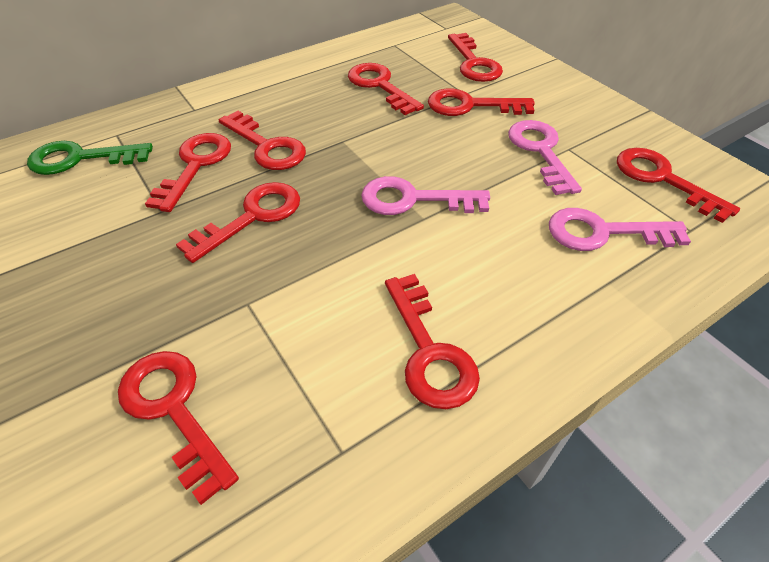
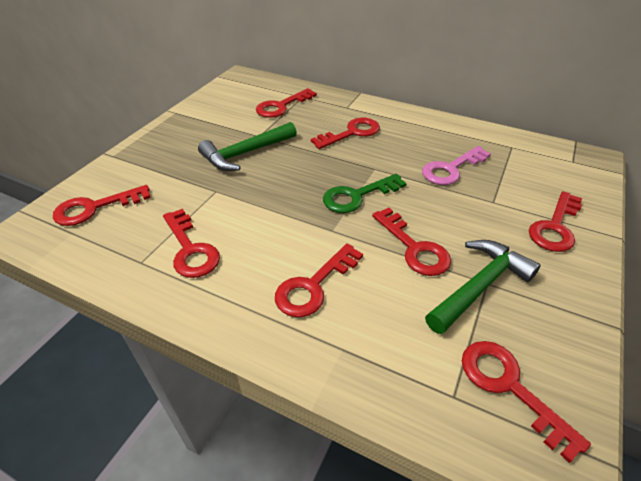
green hammer: none = 0 -> [198,122,297,171] [425,240,541,334] = 2
pink key: [361,176,490,215] [508,120,582,195] [549,208,691,251] = 3 -> [422,146,491,185] = 1
red key: [118,351,239,505] [145,133,231,212] [176,182,300,263] [219,111,306,170] [348,63,424,115] [385,274,480,409] [428,88,535,116] [448,33,503,82] [617,148,740,223] = 9 -> [53,185,151,226] [163,209,220,278] [256,88,317,118] [275,243,363,318] [311,118,380,149] [372,207,451,276] [462,341,591,463] [529,191,582,252] = 8

